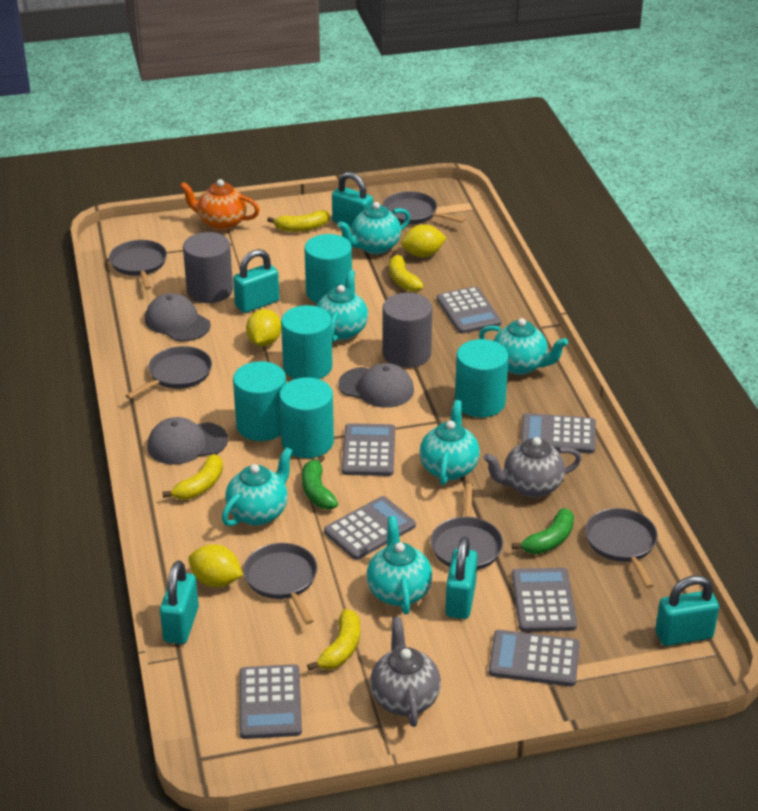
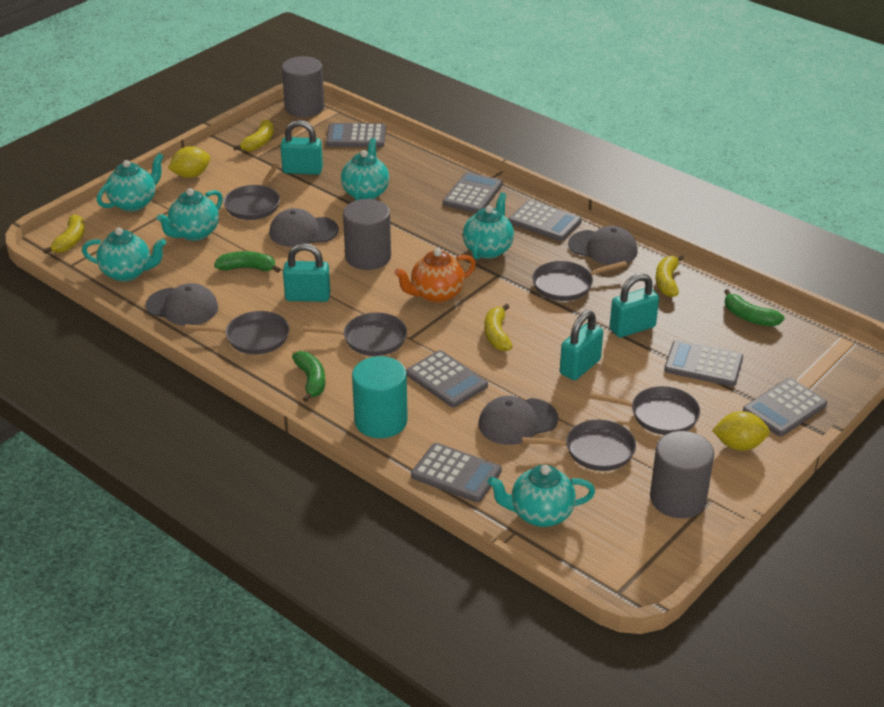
green banana: [302,455,338,510] [512,508,574,554] = 2 -> [214,251,281,273] [292,351,325,402] [724,289,785,326] = 3
grey cap: [145,293,211,342] [147,417,228,465] [338,363,414,408] = 3 -> [145,283,218,326] [269,208,339,247] [479,396,558,445] [568,226,638,265] = 4
grey cylinder: [183,232,233,303] [382,293,432,368] = 2 -> [282,56,325,117] [343,199,391,270] [650,431,714,518] = 3
grey teapot: [370,617,441,727] [483,437,582,498] = 2 -> none = 0
turquoise cylinder: [233,361,286,441] [279,377,334,458] [281,305,333,379] [304,234,352,304] [455,339,509,417] = 5 -> [352,356,408,438] = 1
turquoise padlock: [160,561,199,644] [233,249,279,313] [332,172,373,228] [445,537,477,619] [655,575,719,646] = 5 -> [280,120,323,175] [283,243,330,302] [560,310,603,380] [610,273,659,338] = 4
yellow lemon: [188,544,243,587] [246,309,281,346] [401,224,447,257] = 3 -> [168,146,210,178] [712,411,770,451] = 2

